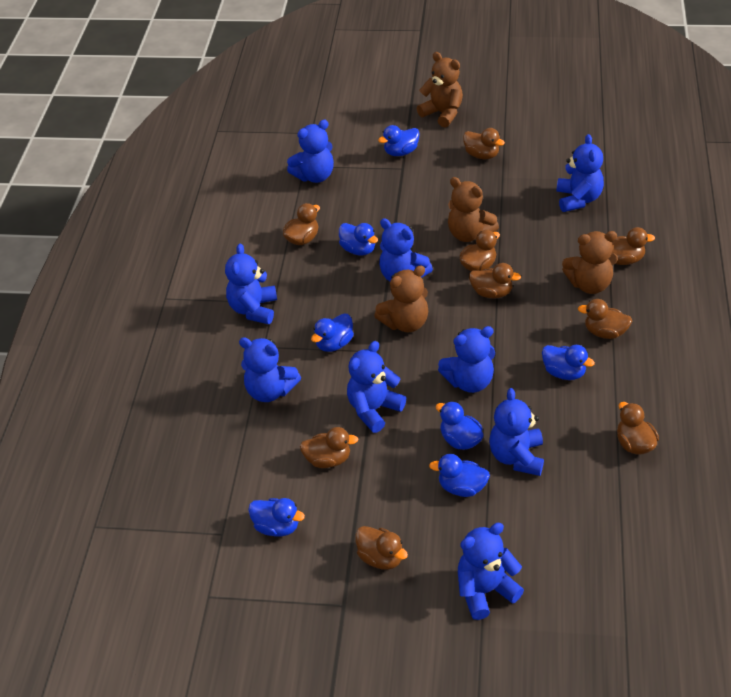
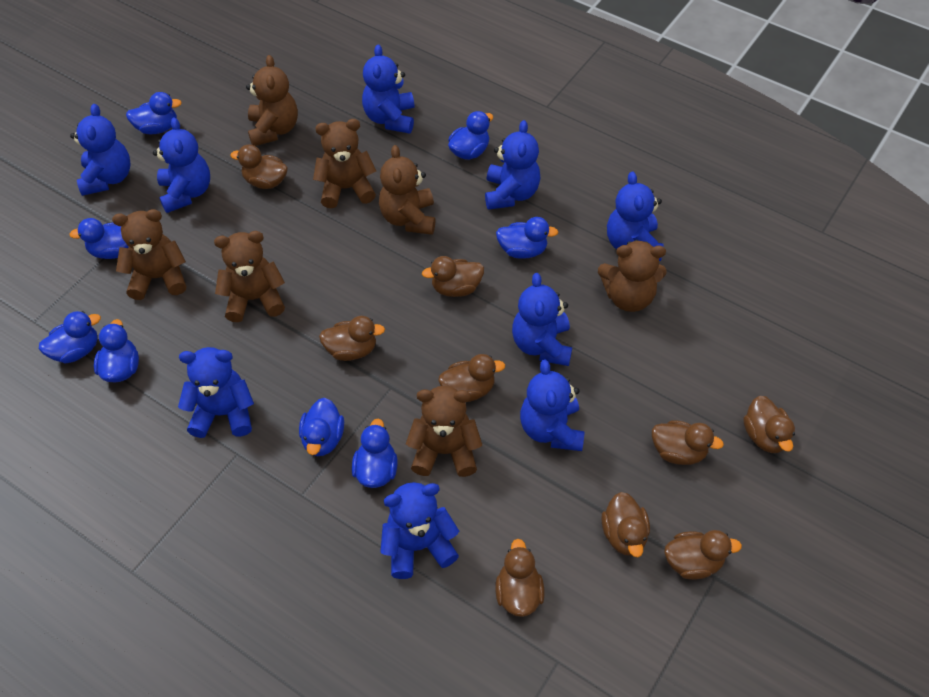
blue duck: [248,498,305,536] [311,314,354,352] [339,223,378,256] [378,125,420,156] [429,454,490,497] [436,401,484,450] [542,345,595,380] = 7 -> [39,311,101,363] [69,218,129,259] [94,319,139,382] [126,92,182,134] [299,398,344,456] [352,419,398,488] [448,111,493,160] [496,217,558,259] = 8
brown teddy bear: [374,265,428,332] [417,52,463,128] [448,177,499,242] [562,231,618,294] = 4 -> [112,209,186,300] [214,231,285,322] [246,55,298,146] [313,119,376,208] [379,145,435,235] [406,386,482,477] [598,240,666,312] = 7

